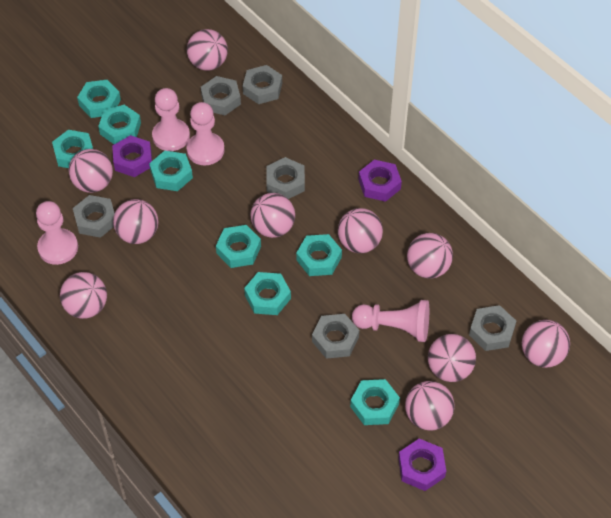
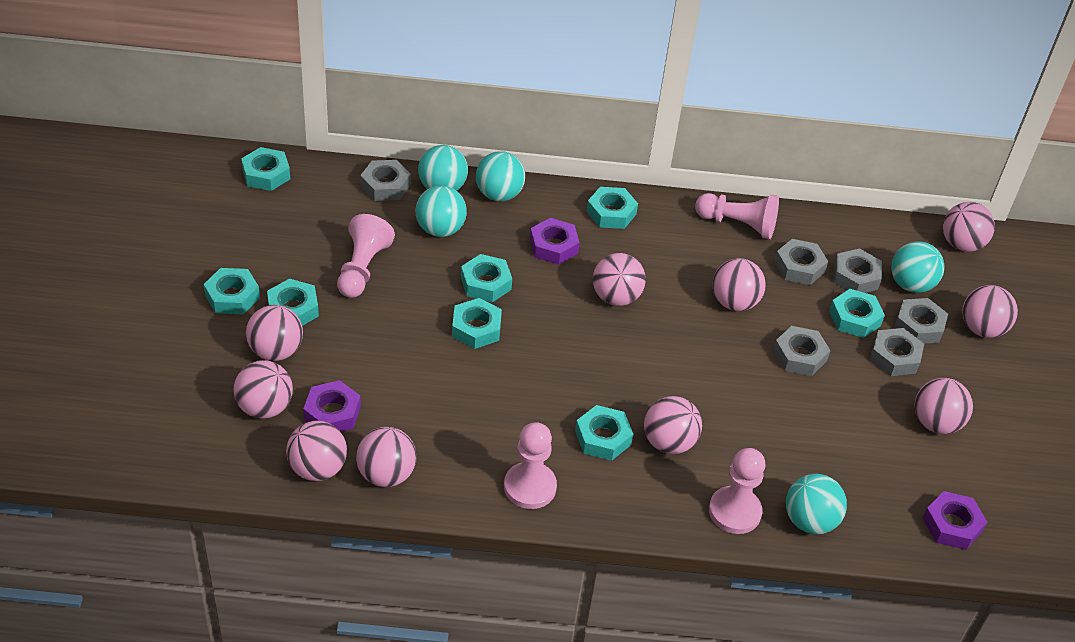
turquoise ball: none = 0 -> [416,185,467,237] [418,145,468,191] [476,151,525,201] [786,474,847,534] [891,241,945,293] = 5

